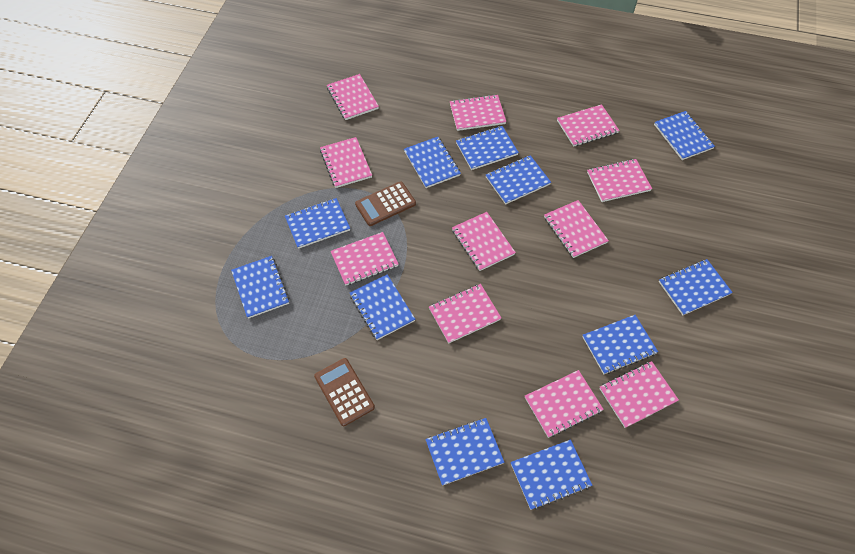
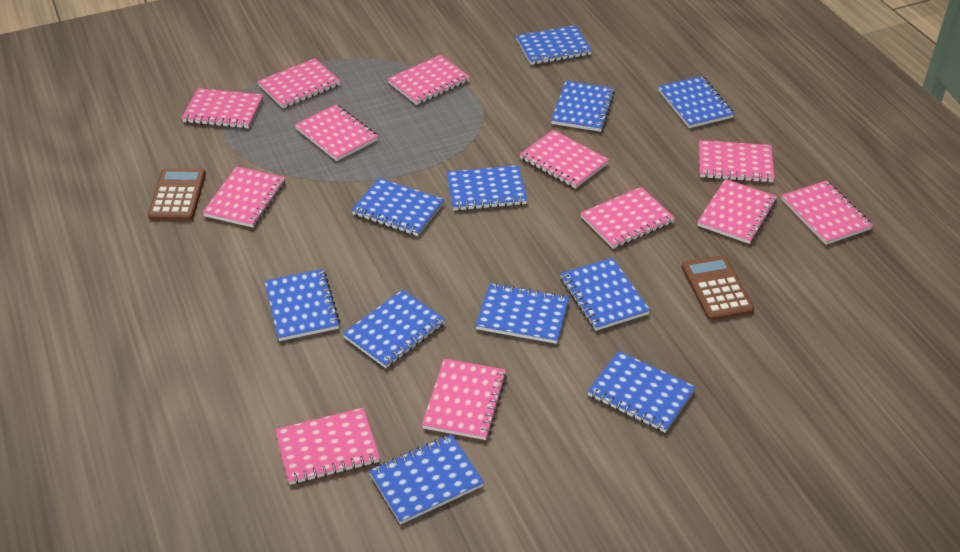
pink notebook: [320,137,372,188] [327,74,379,120] [331,232,398,286] [429,284,501,343] [450,94,506,131] [452,212,516,271] [525,370,604,438] [544,200,609,258] [557,104,620,147] [587,159,652,202] [599,361,679,428] = 11 -> [182,88,263,129] [202,167,285,228] [257,58,341,108] [275,408,380,485] [295,105,378,161] [387,55,470,105] [422,359,507,440] [520,130,609,189] [580,187,675,249] [697,179,777,244] [699,140,775,183] [781,180,873,245] = 12

